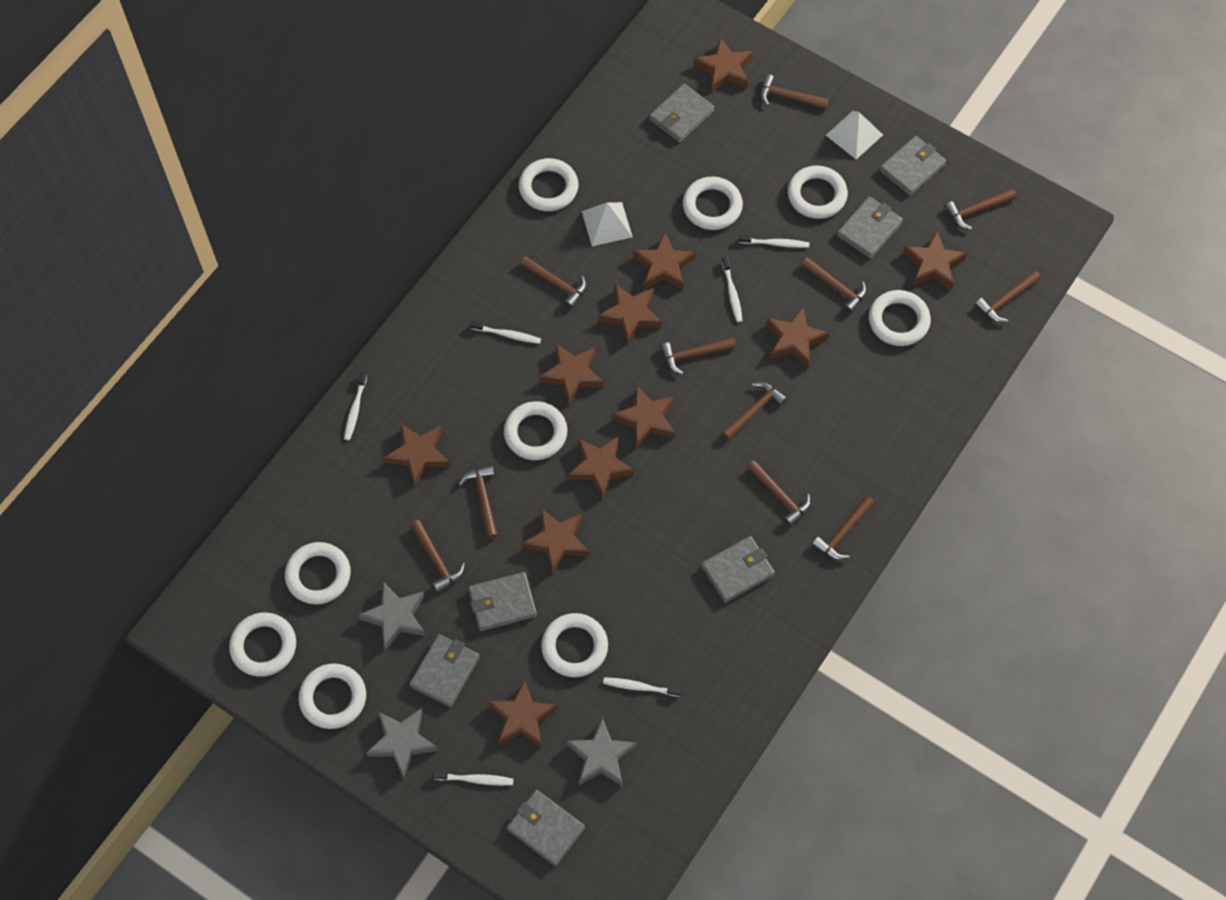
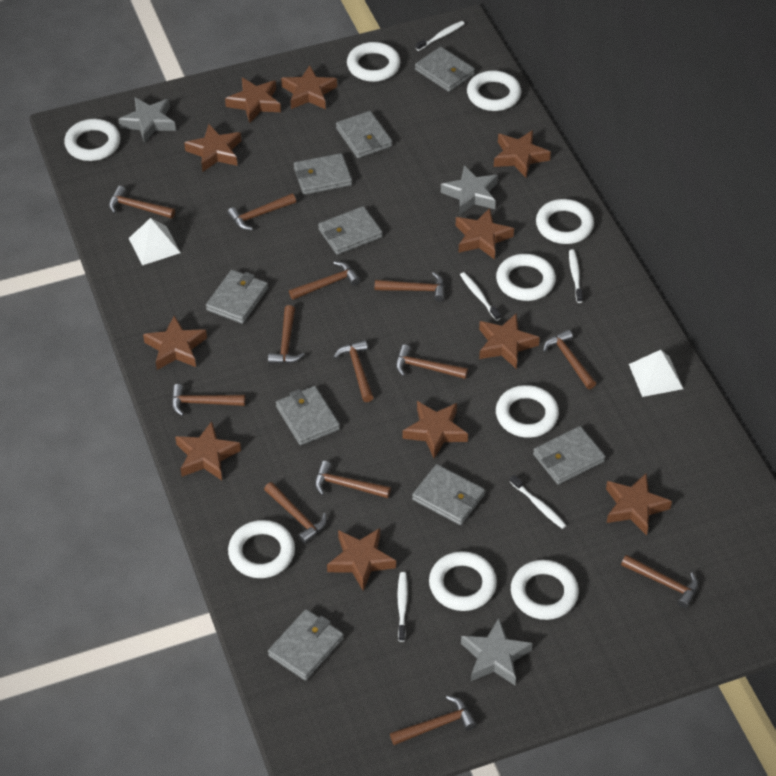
brown hammer: [410,520,465,593] [458,465,498,539] [520,256,587,309] [660,337,736,374] [722,382,787,441] [747,460,811,527] [760,74,829,109] [801,257,867,313] [812,496,874,560] [945,189,1016,230] [975,270,1041,322] = 11 -> [109,186,175,219] [171,384,245,416] [227,193,296,230] [264,482,327,544] [268,305,305,364] [289,261,360,300] [315,461,391,498] [334,340,374,402] [375,272,445,302] [390,696,476,745] [396,344,468,379] [543,329,596,389] [621,555,698,608] = 13
grey wallet: [410,634,480,707] [468,572,537,631] [507,790,585,866] [649,84,714,142] [701,536,775,603] [837,197,903,258] [880,136,946,196] = 7 -> [206,270,268,324] [268,609,344,681] [276,386,340,445] [294,153,352,195] [318,206,383,255] [336,111,392,158] [412,464,485,525] [415,47,475,92] [533,426,606,485] = 9
white toothbrush: [344,371,367,440] [433,771,514,785] [470,321,541,344] [603,677,682,697] [722,257,743,322] [739,235,809,248] = 6 -> [397,572,408,642] [416,21,465,51] [460,272,501,321] [510,475,566,529] [569,250,583,303] = 5

